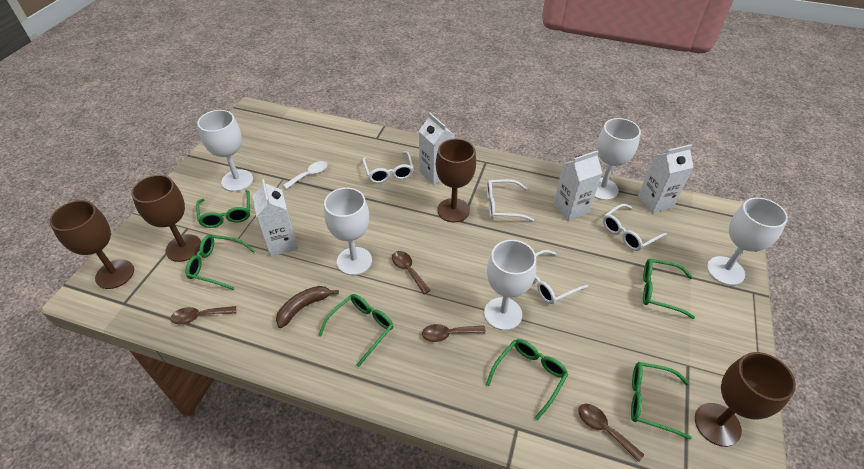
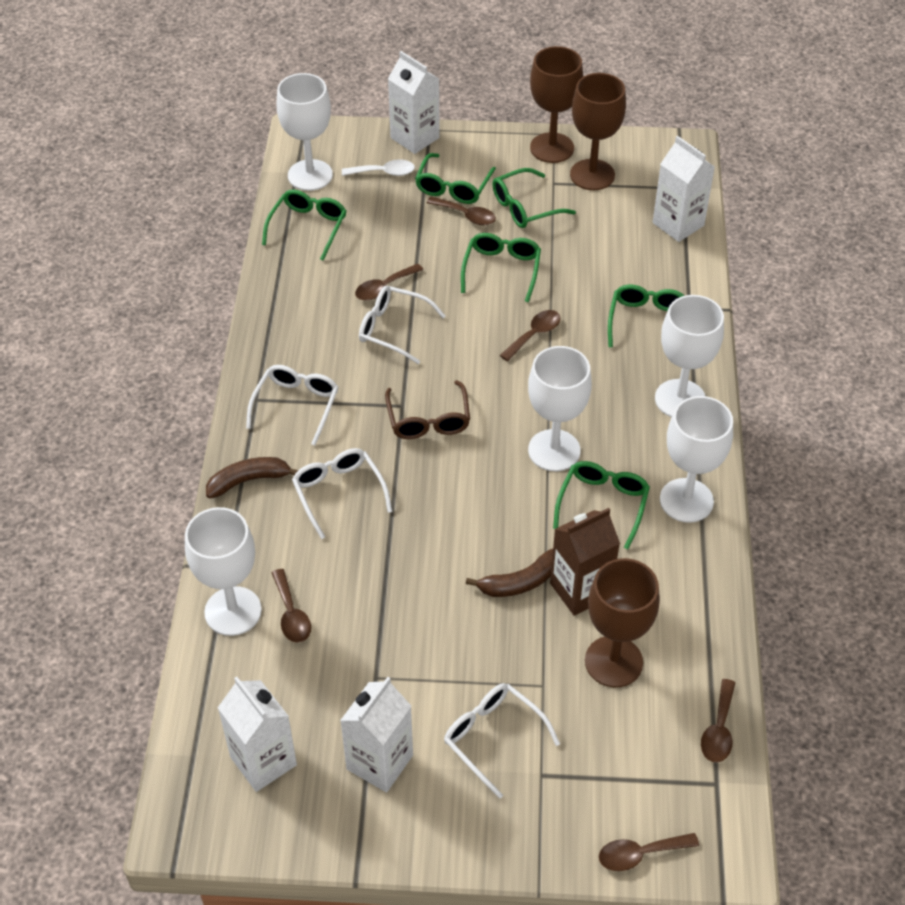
brown banana: [276,286,339,328] = 1 -> [206,457,298,498] [466,549,553,597] = 2
brown carton: none = 0 -> [550,508,620,616] = 1
brown glasses: none = 0 -> [385,380,470,439] = 1
brown goblet: [50,200,134,289] [131,175,201,262] [436,138,476,222] [695,352,796,447] = 4 -> [530,46,583,163] [570,73,626,190] [585,558,660,687] = 3
brown spoon: [170,306,236,324] [392,251,431,294] [422,324,486,342] [579,404,644,462] = 4 -> [271,569,311,643] [355,264,423,301] [427,197,496,226] [500,310,561,361] [599,833,699,871] [701,679,735,762] = 6

